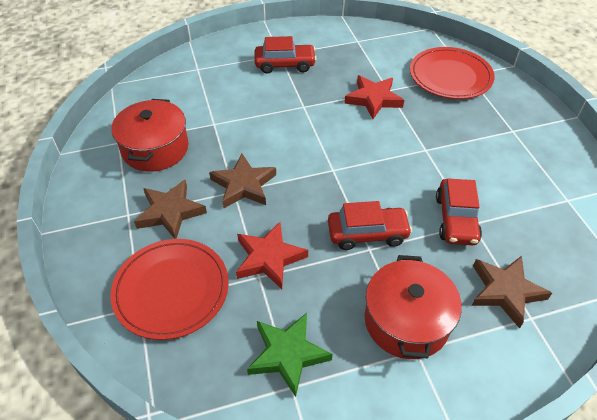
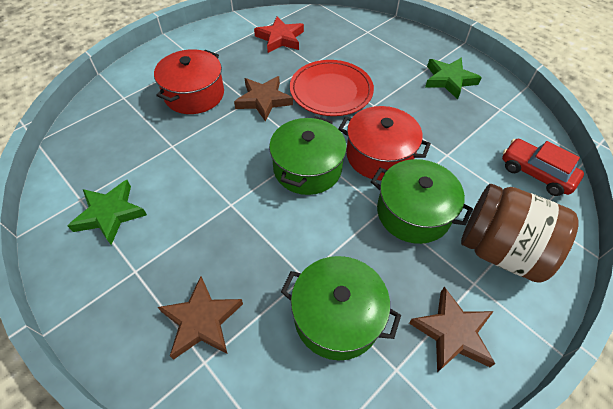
brown jar: none = 0 -> [461,184,579,283] = 1
green pot: none = 0 -> [269,116,347,195] [281,256,401,360] [371,159,473,244] = 3
green star: [247,313,333,397] = 1 -> [68,180,147,245] [425,58,482,99] = 2
red car: [255,36,317,74] [328,201,412,250] [436,179,482,245] = 3 -> [502,139,584,196] = 1
red plate: [110,239,229,340] [410,47,495,99] = 2 -> [290,60,374,116] = 1
red star: [236,222,308,289] [344,75,404,119] = 2 -> [254,17,304,53] = 1

